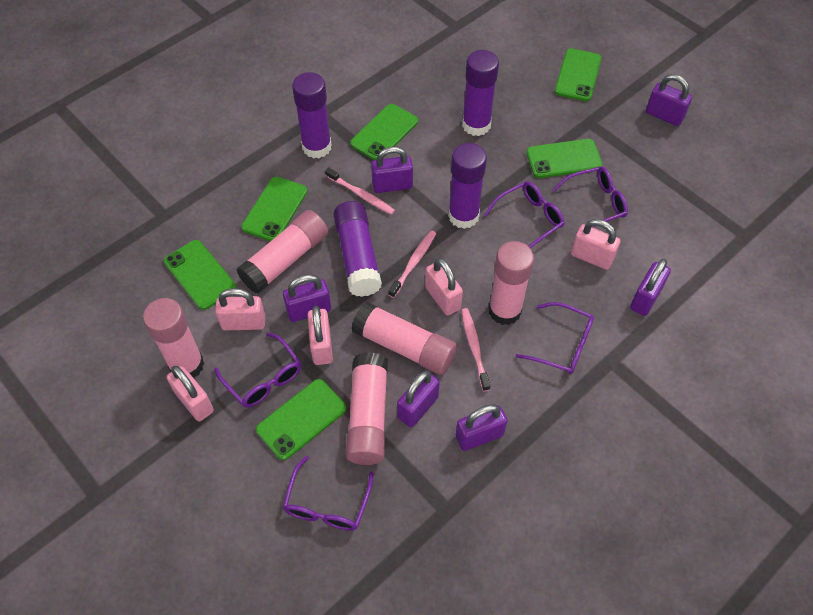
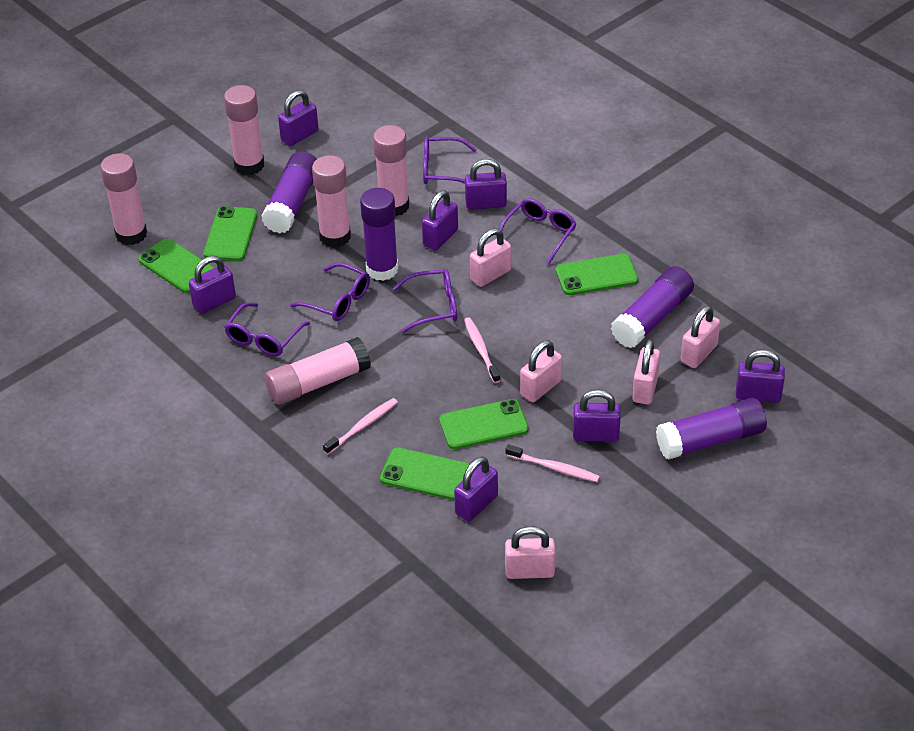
green phone: [164,240,237,310] [241,177,307,241] [256,379,346,460] [350,104,418,160] [526,139,603,178] [555,48,602,101] = 6 -> [138,238,214,293] [203,206,257,261] [380,447,470,500] [439,399,529,449] [556,254,638,295] = 5
purple padlock: [283,274,331,322] [371,146,413,193] [397,371,440,427] [456,404,507,451] [630,259,671,316] [646,74,692,126] = 6 -> [189,256,236,314] [278,90,319,146] [422,190,458,250] [454,456,498,522] [465,159,507,210] [573,389,621,442] [736,350,785,403] = 7

